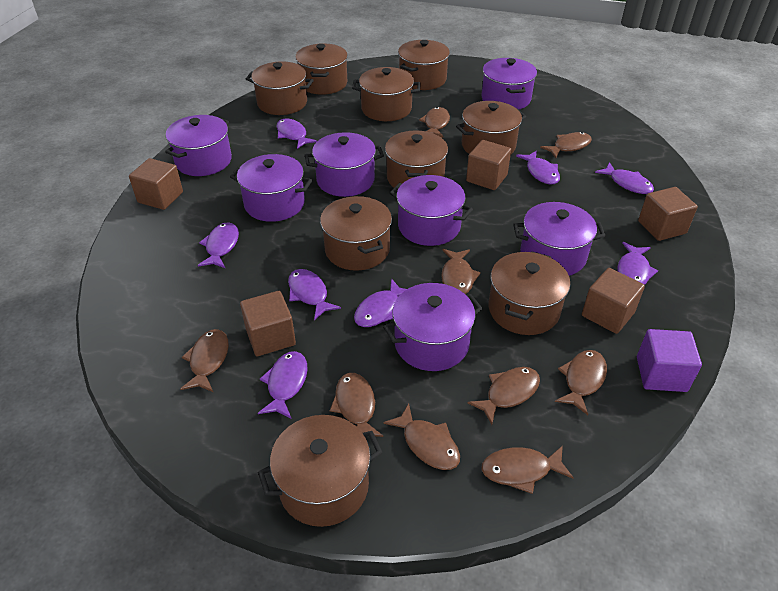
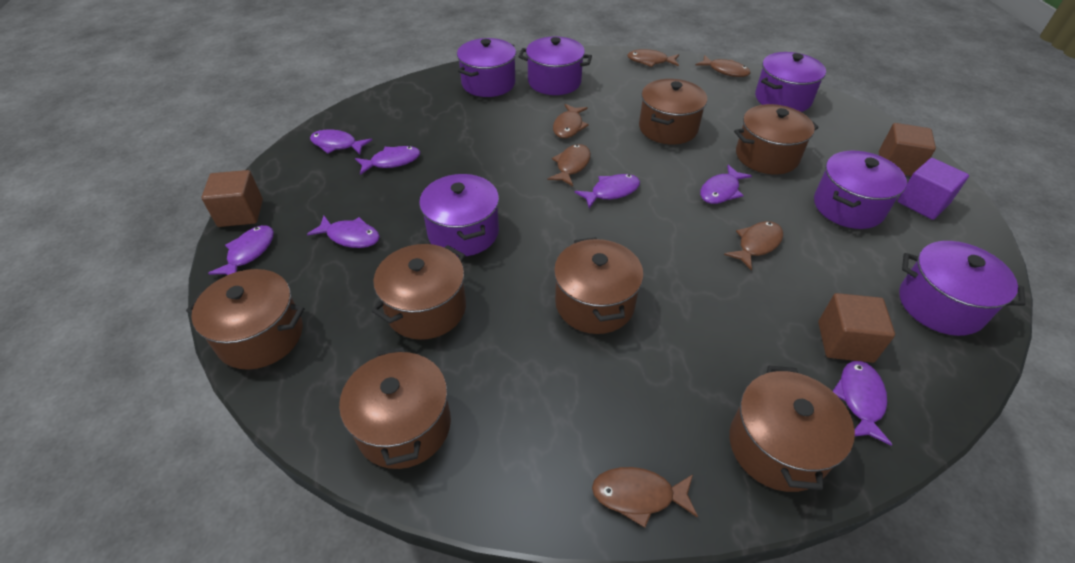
brown cube: [129,158,183,210] [240,291,296,356] [466,140,511,190] [582,268,645,334] [638,187,698,241] = 5 -> [201,170,263,227] [818,293,895,363] [879,123,936,176] = 3
brown fish: [180,329,229,392] [329,373,383,437] [383,404,460,470] [419,107,450,138] [441,249,481,294] [468,367,540,425] [481,445,574,494] [540,132,592,158] [555,350,607,415] = 9 -> [547,144,591,186] [553,104,589,138] [592,467,698,528] [627,49,679,67] [695,55,750,77] [724,221,783,270] = 6
brown pot: [246,62,314,115] [258,415,382,527] [295,43,348,95] [320,196,392,271] [352,67,421,121] [385,130,448,188] [398,40,450,90] [456,101,526,154] [489,251,570,335] = 9 -> [186,269,304,370] [339,347,451,469] [371,244,466,340] [554,237,643,334] [639,79,707,145] [729,366,855,492] [734,104,819,174] = 7
purple fish: [198,222,239,268] [258,351,308,418] [277,118,317,149] [288,269,341,320] [354,279,407,327] [516,150,560,184] [595,162,654,194] [617,242,658,285] = 8 -> [208,225,274,275] [307,215,380,248] [310,129,372,154] [355,146,420,175] [574,174,640,208] [700,165,752,204] [833,361,892,446] = 7
purple pot: [165,115,232,176] [230,154,312,222] [305,132,384,197] [383,283,483,371] [390,175,473,246] [481,58,537,110] [513,202,605,276] = 7 -> [419,174,499,257] [457,38,516,97] [518,36,592,95] [755,52,826,112] [814,151,907,229] [899,241,1026,336] = 6

